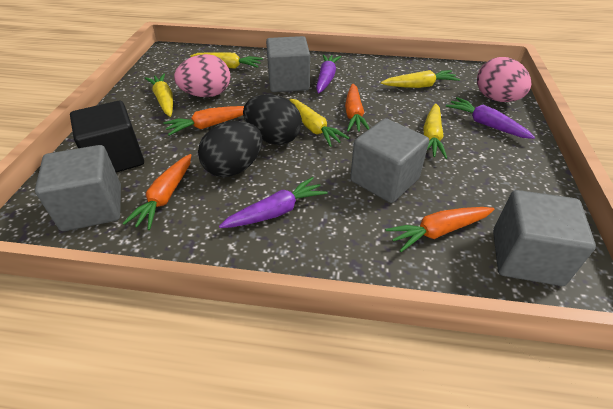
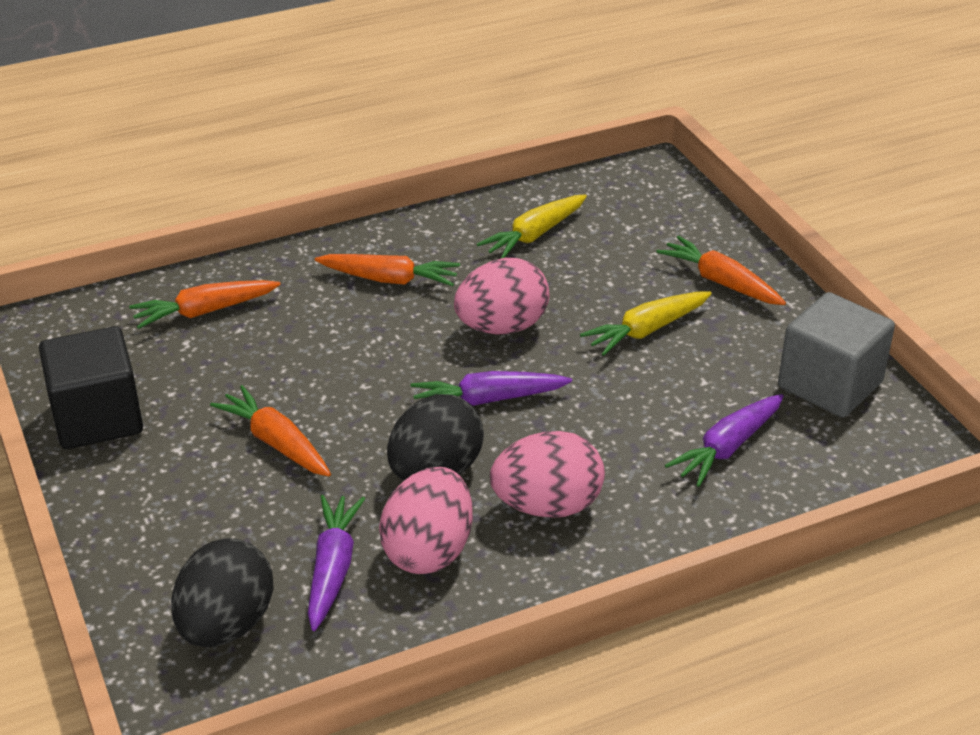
grey cube: [35,145,121,231] [266,36,310,92] [350,118,429,203] [493,190,596,286] = 4 -> [778,292,895,418] = 1
pink egg: [174,54,230,97] [477,57,531,102] = 2 -> [379,467,473,574] [454,258,549,335] [490,431,605,518] = 3
yellow carrot: [145,73,173,117] [190,52,263,69] [289,99,349,147] [381,70,460,88] [424,103,447,159] = 5 -> [477,194,587,258] [580,291,712,356] = 2

